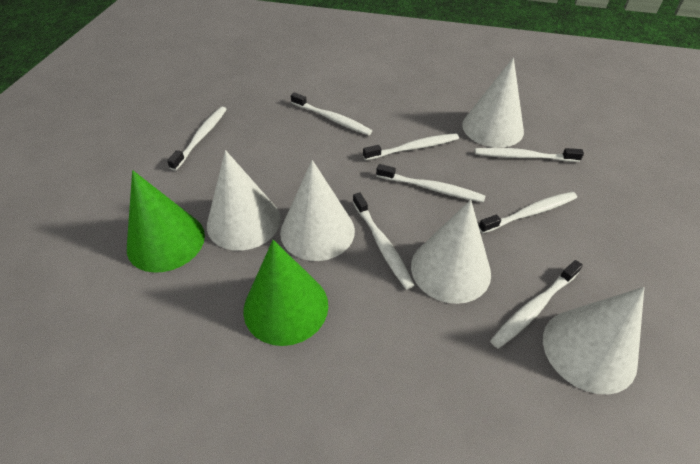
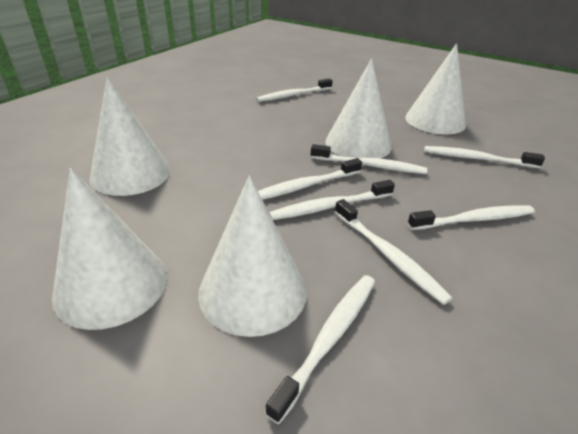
green cone: [127,170,205,273] [243,240,328,346] = 2 -> none = 0

